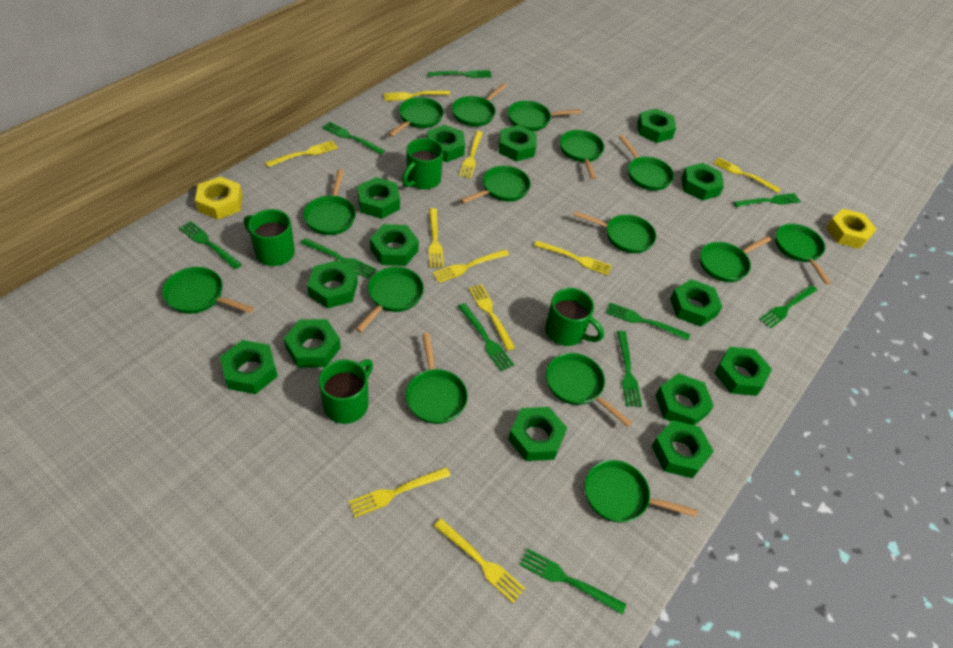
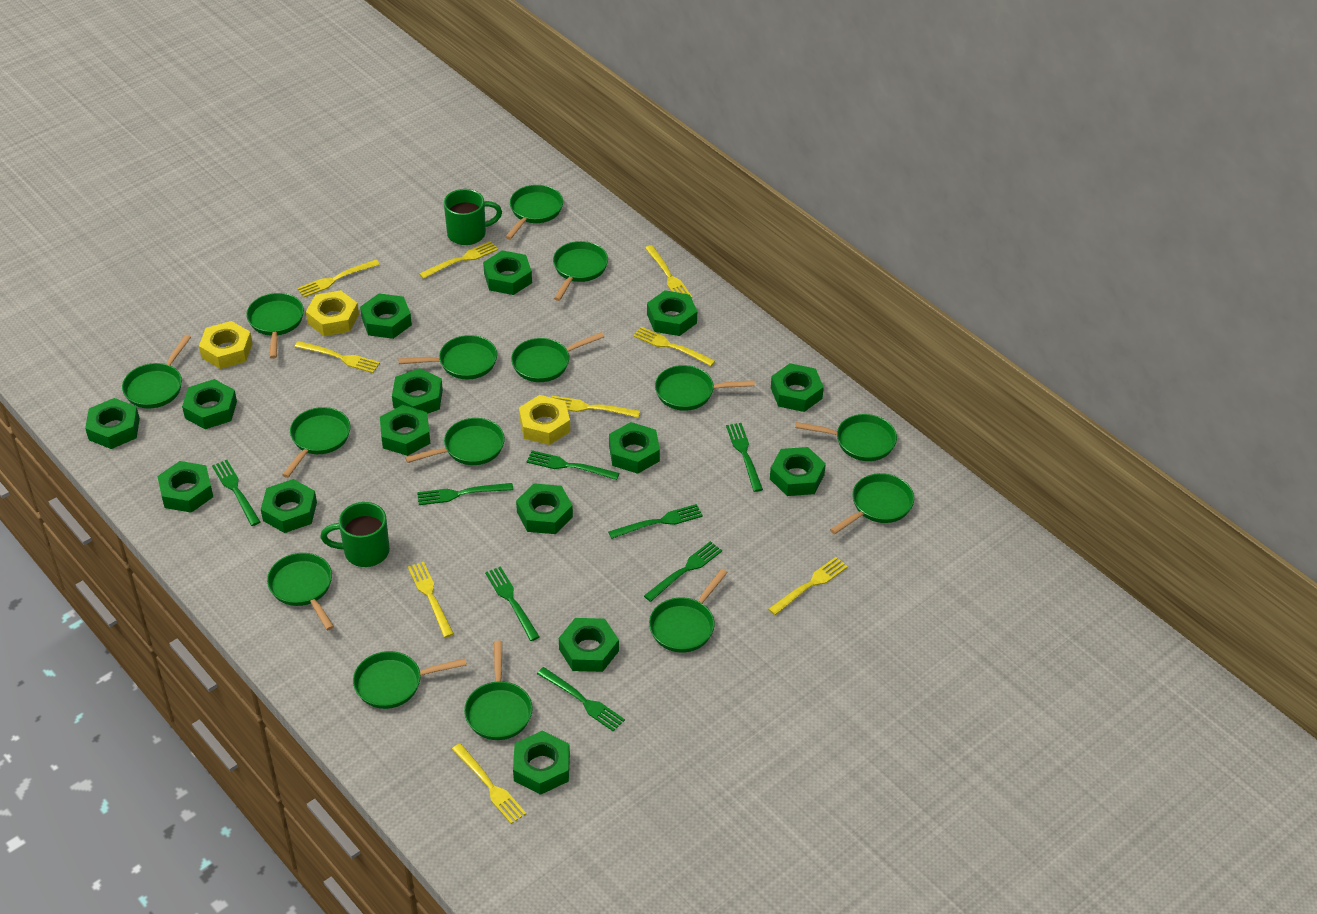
green fork: [179,221,242,269] [301,238,376,279] [322,122,385,154] [428,70,492,78] [458,303,514,371] [520,548,626,615] [606,302,690,340] [617,331,642,407] [733,193,801,207] [760,285,817,329] = 10 -> [212,460,260,526] [417,483,513,505] [485,566,540,641] [526,450,619,480] [537,667,625,732] [608,504,703,539] [644,541,722,602] [726,423,763,492] = 8
green mug: [244,209,295,266] [318,359,373,424] [402,138,443,190] [545,288,604,346] = 4 -> [320,502,390,567] [444,189,502,245] = 2
green nut: [220,340,278,394] [284,319,341,368] [307,260,358,308] [357,177,400,219] [370,224,419,266] [427,125,465,162] [499,125,537,162] [508,407,567,461] [637,109,676,143] [652,420,714,478] [656,373,714,425] [670,279,723,327] [681,163,724,201] [715,347,772,396] = 14 -> [85,398,140,449] [157,461,213,513] [182,379,237,429] [261,479,317,533] [360,293,412,339] [380,405,430,456] [392,368,443,414] [483,250,532,295] [513,730,570,795] [516,483,573,534] [559,618,619,672] [609,422,660,474] [647,290,697,336] [770,447,826,496] [771,363,824,412] = 15
yellow fork: [265,140,338,167] [349,467,451,518] [383,90,450,101] [429,208,444,268] [432,249,509,283] [434,518,525,603] [459,131,483,178] [468,284,515,351] [534,240,612,276] [713,157,781,193] = 10 -> [295,341,380,373] [297,260,380,298] [408,562,454,638] [419,241,498,279] [452,743,526,824] [552,396,640,418] [633,327,715,366] [645,245,692,298] [768,557,848,615] = 9
yellow nut: [195,176,243,219] [826,209,877,249] = 2 -> [199,321,253,369] [306,290,359,336] [519,395,570,445] = 3

